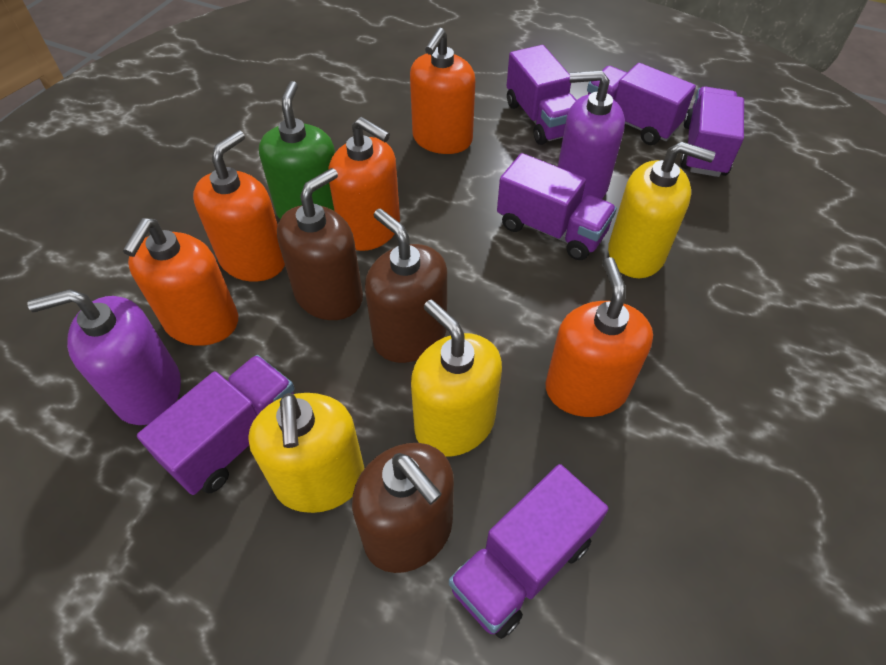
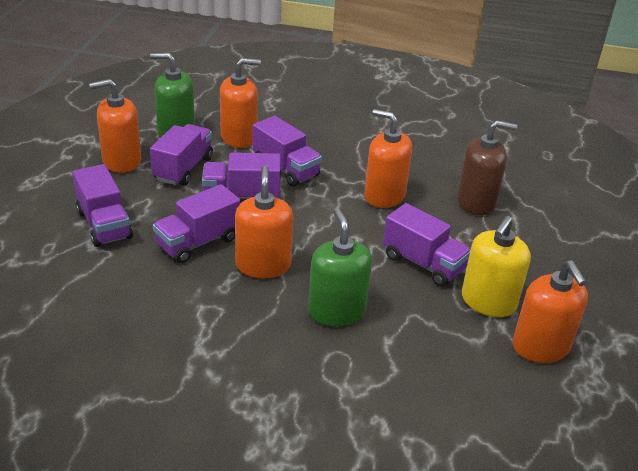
brown soap dispenser: [277,168,363,320] [352,443,454,573] [365,208,447,363] = 3 -> [457,120,517,215] = 1
green soap dispenser: [259,81,335,219] = 1 -> [150,53,195,138] [308,208,372,327] = 2
purple soap dispenser: [27,289,181,425] [558,70,625,200] = 2 -> none = 0
yellow soap dispenser: [248,393,365,513] [411,299,502,457] [608,141,716,278] = 3 -> [462,216,531,317] = 1

